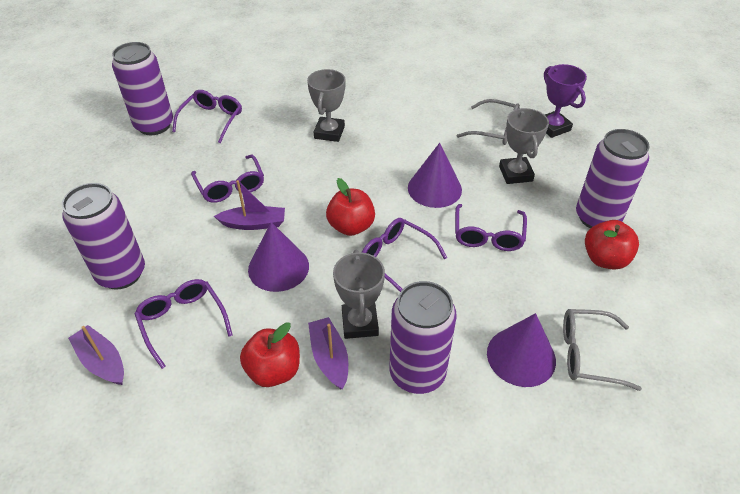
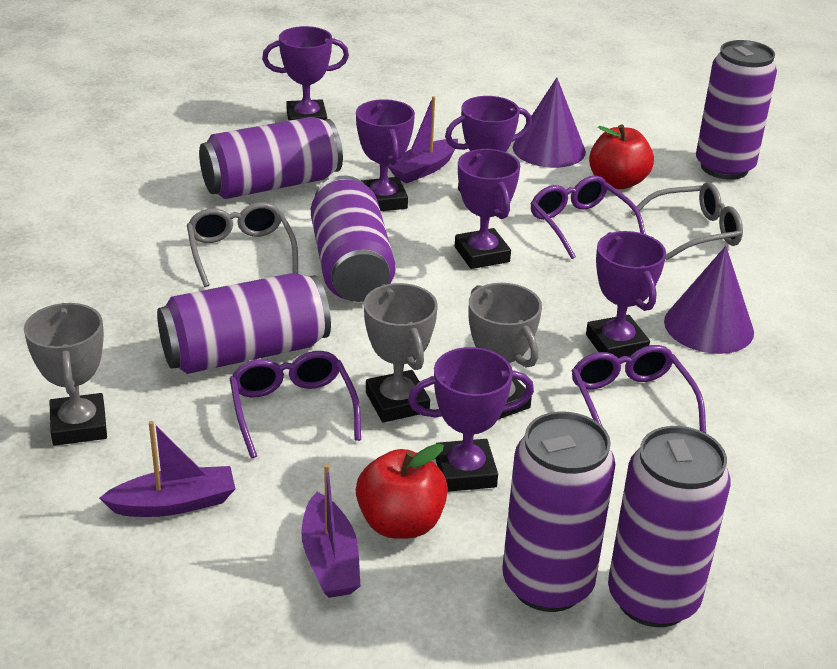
purple can: [62,183,145,290] [112,42,173,135] [389,281,457,394] [576,129,650,229] = 4 -> [157,273,331,374] [199,117,343,199] [311,176,396,302] [502,411,615,612] [608,426,731,627] [696,40,777,180] = 6
purple cone: [248,222,309,292] [408,143,462,208] [487,313,556,387] = 3 -> [513,77,586,168] [664,246,754,354] = 2
purple glasses: [134,279,233,369] [172,90,242,143] [191,155,264,203] [362,218,447,292] [455,204,527,251] = 5 -> [230,351,361,458] [530,175,646,259] [571,345,706,433] = 3
purple trophy: [544,64,587,138] = 1 -> [262,26,349,121] [356,99,415,211] [408,347,534,492] [445,96,532,191] [455,149,520,269] [586,231,666,358] = 6
red apple: [240,322,300,387] [326,178,375,236] [585,220,639,269] = 3 -> [356,443,448,539] [589,124,654,189] = 2

